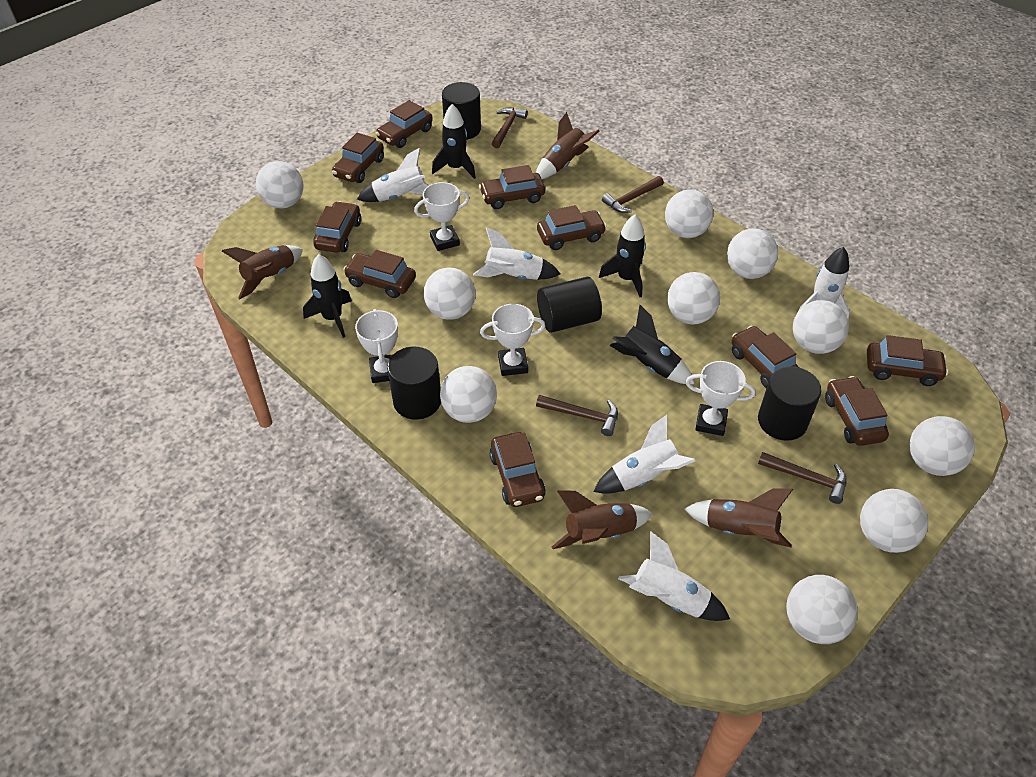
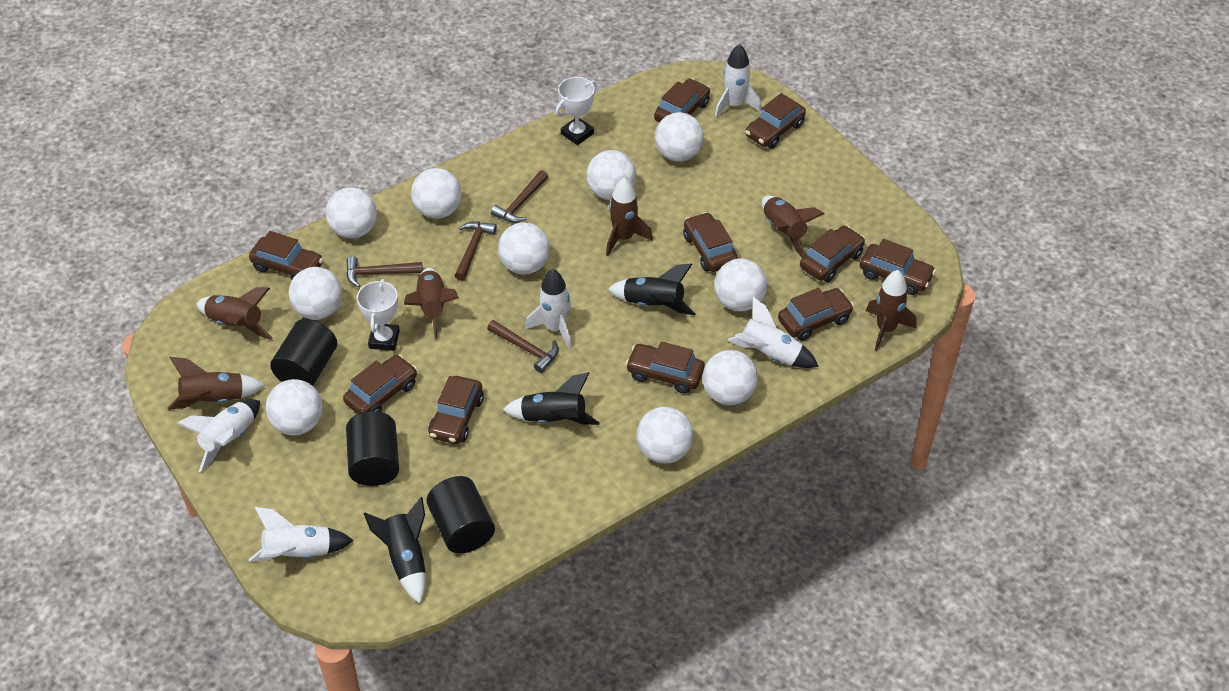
black cylinder: [387,347,441,420] [442,82,481,140] [537,277,602,333] [758,366,822,441] = 4 -> [270,319,337,386] [346,411,399,486] [427,476,495,554] = 3
black rocket: [303,254,352,338] [432,104,476,179] [599,215,646,297] [609,305,695,384] = 4 -> [363,497,426,603] [503,372,600,425] [608,263,696,315] = 3
brown rocket: [222,245,303,299] [536,112,599,179] [552,490,653,549] [684,488,793,548] = 4 -> [168,357,265,410] [196,287,273,340] [404,268,459,340] [606,178,653,256] [762,196,825,258] [866,270,917,351] = 6
white trophy: [355,309,398,383] [414,182,470,251] [480,304,545,376] [686,361,756,436] = 4 -> [357,279,400,351] [555,77,597,145] = 2

